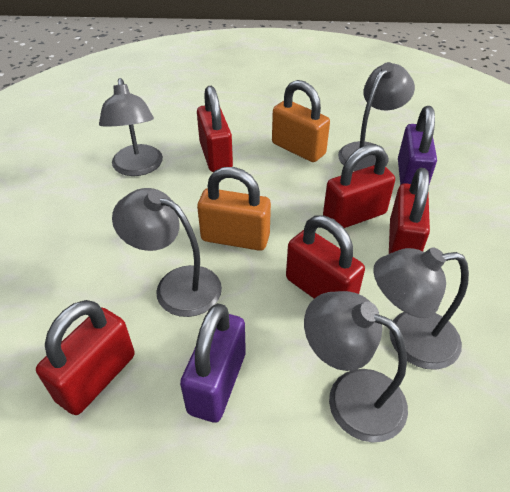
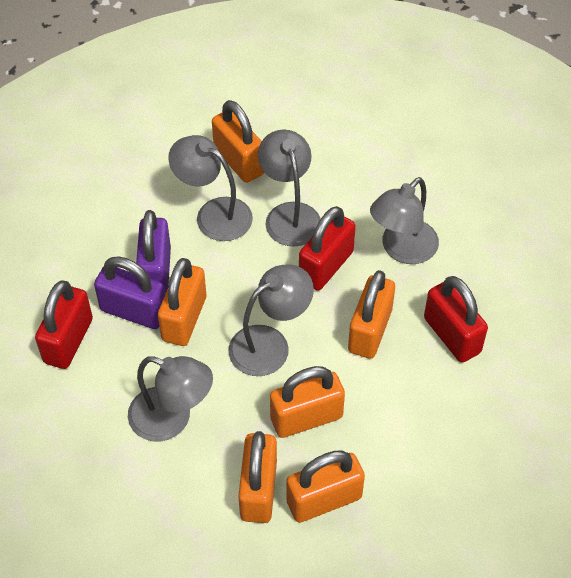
orange padlock: [197,167,271,251] [272,80,330,162] = 2 -> [158,258,206,346] [212,100,264,183] [238,431,277,523] [270,366,345,438] [286,450,365,523] [348,270,395,358] = 6
red padlock: [36,300,135,415] [197,86,233,172] [286,215,365,298] [323,144,395,228] [389,168,430,254] = 5 -> [35,280,93,369] [299,206,356,291] [424,276,488,363] = 3

